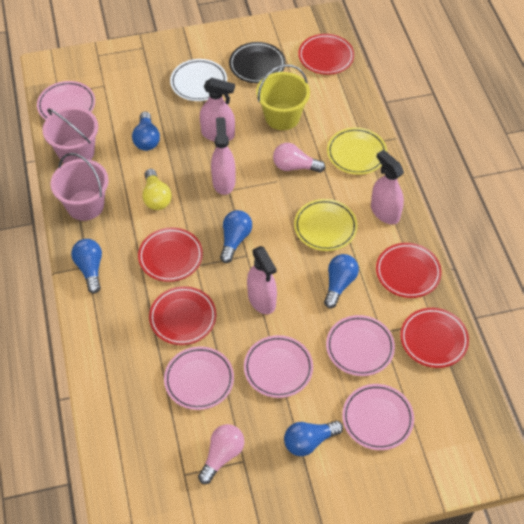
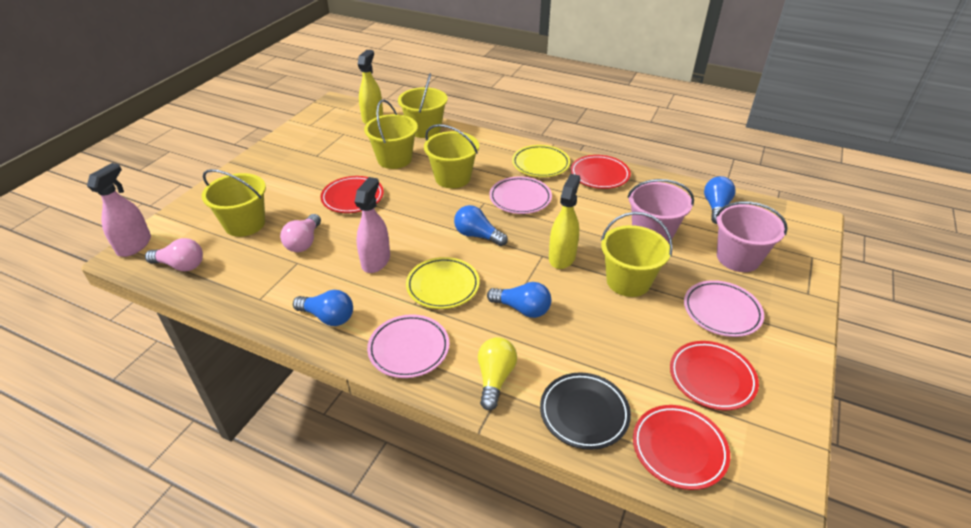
blue light bulb: [71,239,102,293] [132,111,160,151] [220,210,252,263] [284,421,343,456] [324,254,359,308] = 5 -> [293,290,353,326] [454,205,508,246] [487,282,551,318] [704,176,735,224] = 4
pink plate: [37,81,95,120] [164,346,234,410] [244,335,313,398] [326,315,395,376] [342,384,414,450] = 5 -> [367,314,449,378] [489,176,552,214] [684,280,764,337] = 3
pink spray bottle: [200,78,235,142] [211,117,235,195] [247,246,277,314] [371,150,404,224] = 4 -> [87,163,151,257] [355,177,390,273] = 2
red plate: [138,227,203,282] [149,286,216,345] [298,34,354,75] [376,243,442,298] [400,308,469,368] = 5 -> [320,176,384,213] [571,155,631,189] [633,405,730,490] [670,341,759,410] = 4
white plate: [170,59,227,101] = 1 -> none = 0
yellow bucket: [256,64,310,130] = 1 -> [202,169,266,237] [364,100,418,169] [398,73,447,138] [424,124,479,188] [601,212,673,297] = 5
yellow spray bottle: none = 0 -> [358,50,383,124] [549,174,580,269] = 2

